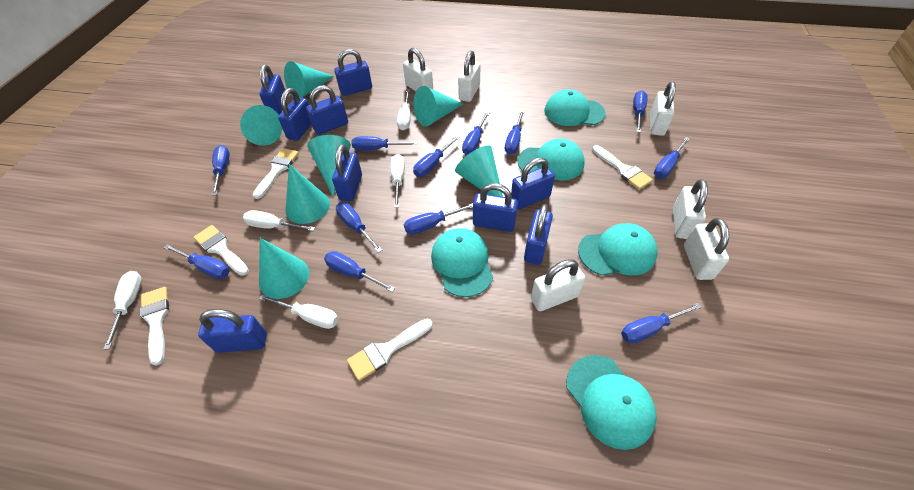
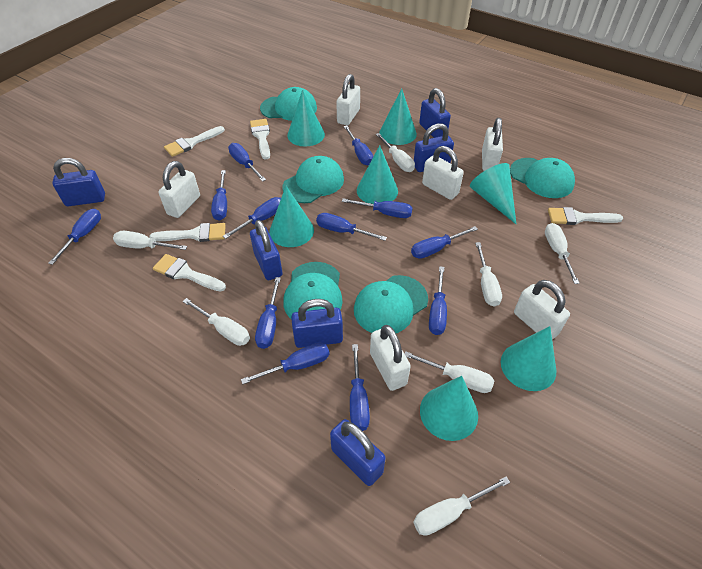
blue padlock: [198,309,267,353] [259,65,285,115] [278,88,312,141] [306,85,348,135] [332,144,362,201] [334,49,372,96] [473,183,518,232] [511,157,555,209] [524,204,553,265] = 9 -> [52,158,105,206] [250,220,282,280] [291,299,343,348] [330,419,386,486] [414,123,454,172] [419,88,451,138] = 6
white screwdriver: [104,271,142,350] [243,210,315,231] [259,295,339,329] [391,154,405,208] [397,89,411,130] = 5 -> [113,231,187,250] [183,298,250,346] [376,133,415,172] [405,351,494,393] [413,477,510,536] [475,242,502,306] [545,223,580,284] = 7

